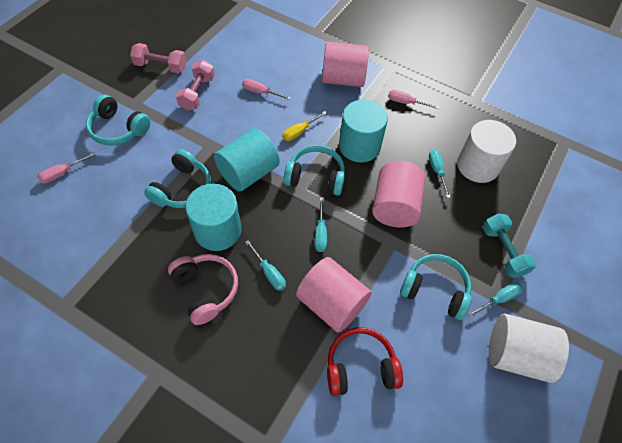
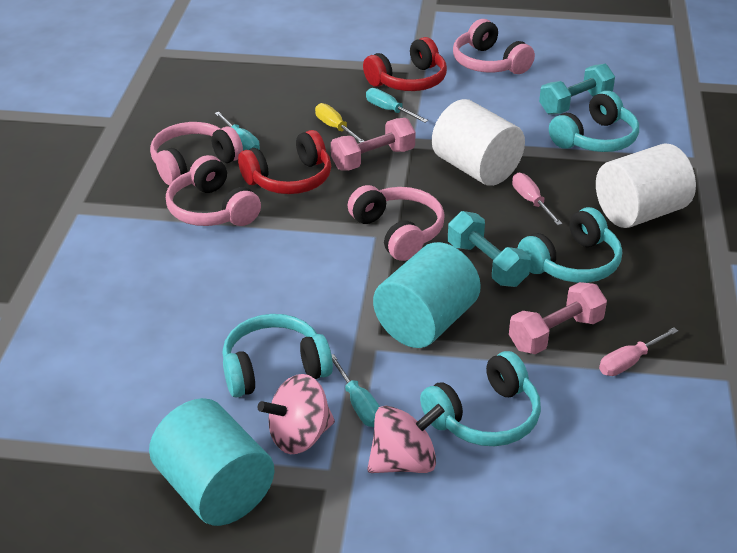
pink cylinder: [296,257,372,333] [322,42,369,87] [372,161,425,228] = 3 -> none = 0
pink headphones: [168,254,238,325] = 1 -> [150,122,243,185] [166,155,261,226] [348,185,445,261] [453,19,535,74] = 4
pink screwdriver: [37,152,96,184] [242,79,291,100] [388,90,439,109] = 3 -> [512,173,563,225] [599,327,678,376] = 2
pink spinning top: none = 0 -> [258,374,335,454] [367,404,445,473] = 2
red headphones: [327,327,403,396] = 1 -> [238,130,331,194] [363,37,447,91] = 2
turquoise cylinder: [186,184,241,251] [214,128,280,192] [339,100,388,162] = 3 -> [149,398,275,526] [373,242,481,348] = 2
turquoise dumbbell: [483,214,536,278] = 1 -> [448,211,531,287] [539,64,615,115] = 2
turquoise screwdriver: [245,240,286,291] [315,197,327,252] [429,150,451,198] [468,282,523,317] = 4 -> [215,112,260,150] [332,354,380,427] [366,88,428,123] = 3

